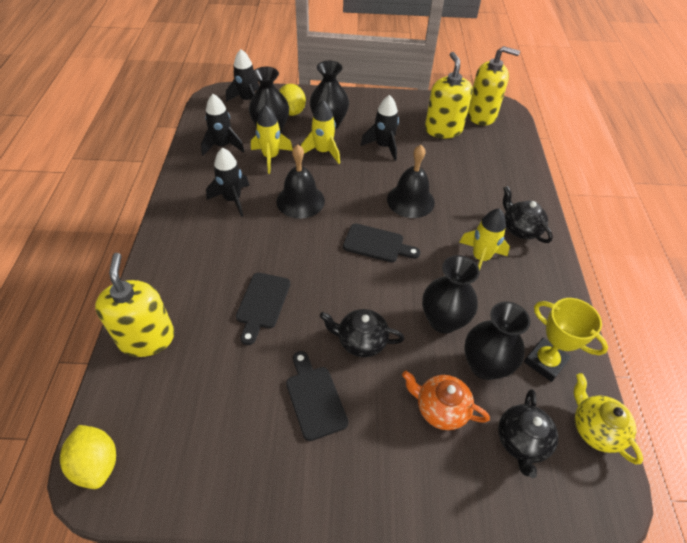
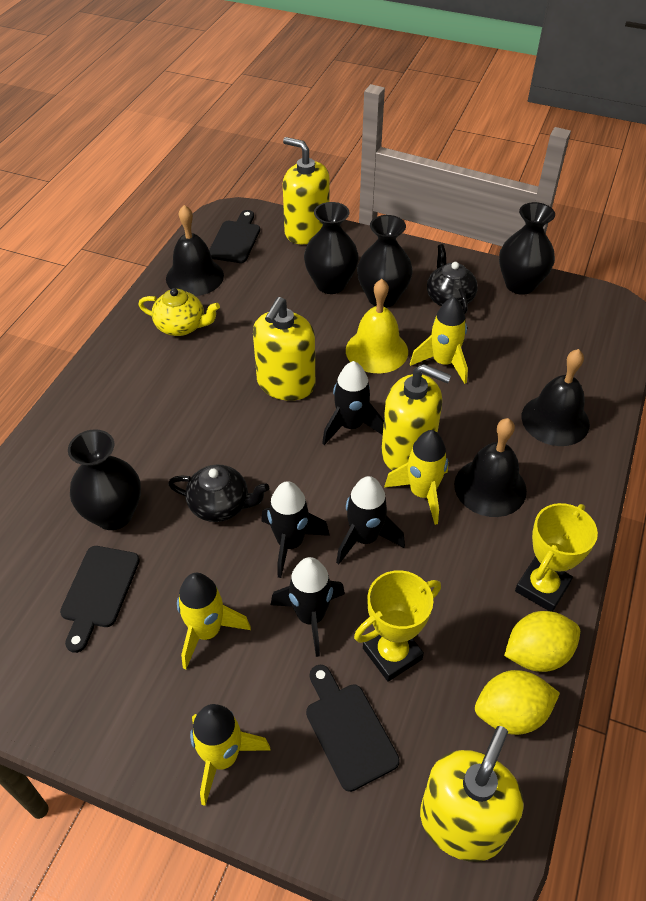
black bell: [276,144,325,219] [387,145,435,218] = 2 -> [166,205,224,296] [454,418,527,517] [522,349,590,446] = 3
black teapot: [320,309,405,357] [498,389,558,478] [503,186,553,243] = 3 -> [168,465,269,522] [427,244,478,314] = 2
orange teapot: [402,371,490,430] = 1 -> none = 0
yellow bell: none = 0 -> [346,279,408,373] = 1
yellow rocket: [251,105,293,174] [301,100,340,164] [459,208,510,271] = 3 -> [177,573,251,669] [190,704,271,806] [384,430,448,525] [410,297,468,384] = 4
yellow soap dispenser: [95,253,175,357] [425,52,473,138] [467,46,520,126] = 3 -> [253,297,315,401] [283,137,330,244] [381,364,451,471] [420,726,524,862] = 4
yellow trophy: [524,298,608,382] = 1 -> [354,570,441,682] [515,503,598,612] = 2

